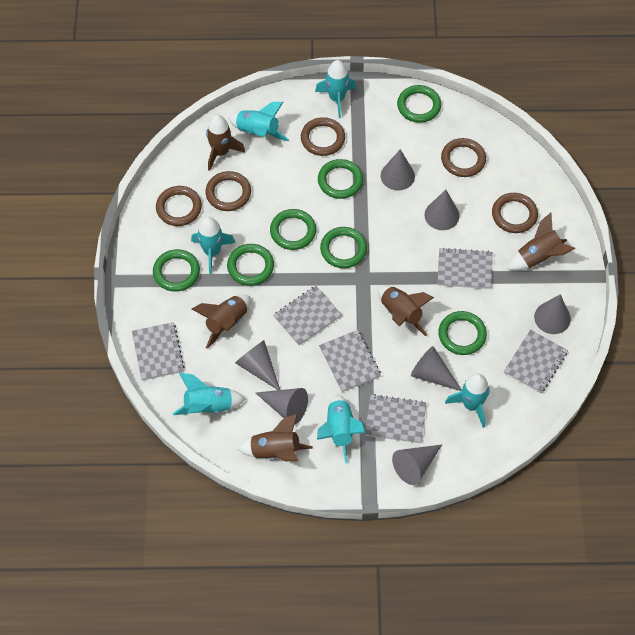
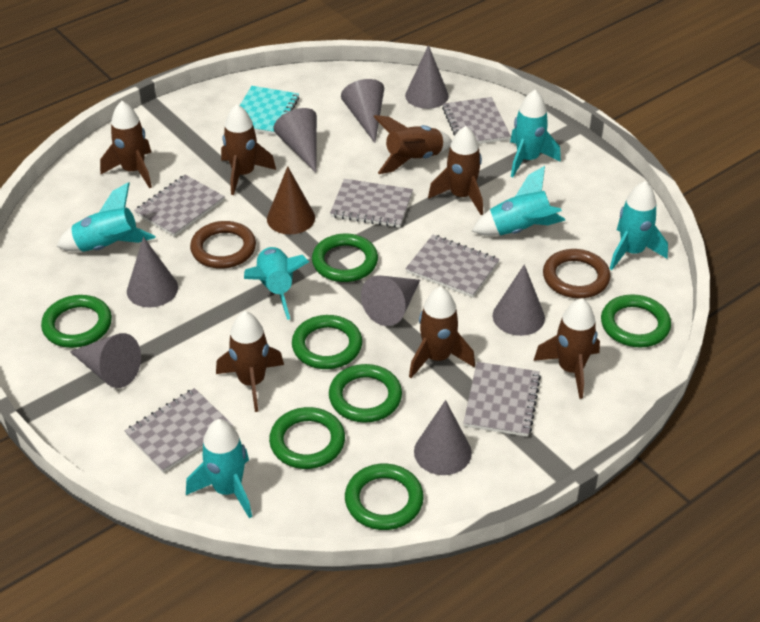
brown cone: none = 0 -> [267,166,315,234] = 1
brown ring: [156,186,202,226] [205,171,251,211] [301,117,345,156] [441,138,486,177] [492,193,538,233] = 5 -> [190,221,256,269] [543,249,610,298] = 2
brown rocket: [192,295,251,349] [206,115,245,171] [237,414,313,461] [378,286,434,336] [508,213,575,270] = 5 -> [100,101,152,188] [216,311,284,412] [221,104,276,195] [374,115,452,174] [409,287,475,378] [428,126,483,215] [533,298,600,399] = 7
grey cone: [235,340,280,390] [256,388,308,424] [381,149,415,191] [392,445,442,485] [411,346,462,391] [425,190,459,230] [534,294,571,334] = 7 -> [70,333,141,388] [127,237,178,307] [273,108,317,173] [341,79,384,143] [361,275,420,326] [405,45,449,109] [414,400,472,475] [493,264,545,336] = 8
turquoise notebook: none = 0 -> [240,86,299,135] = 1

